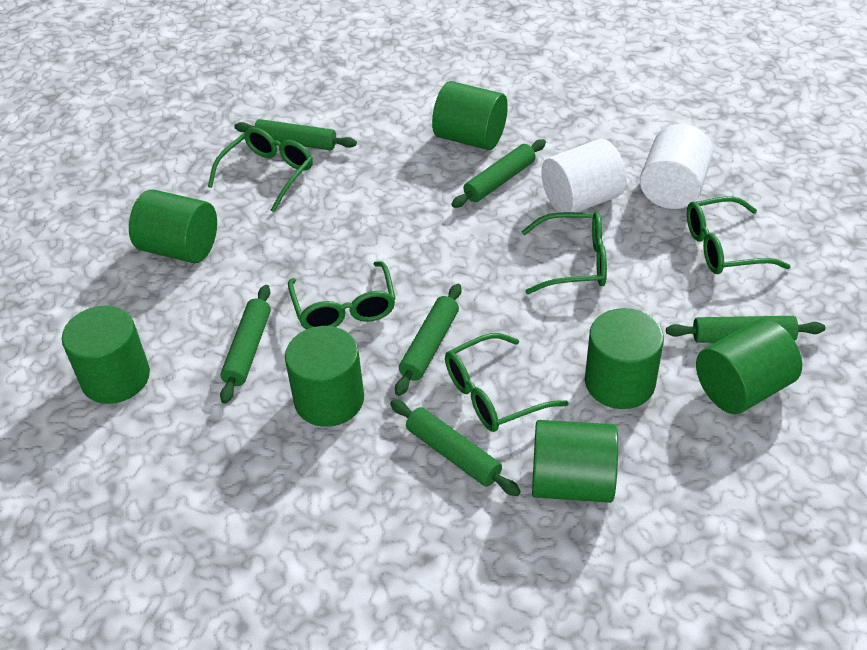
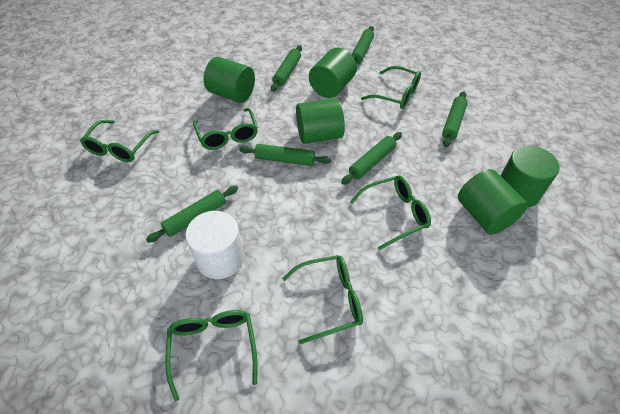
green cylinder: [62,305,150,404] [129,189,217,263] [285,326,364,427] [432,81,508,150] [532,420,618,503] [585,308,664,409] [696,319,802,414] = 7 -> [204,57,255,103] [296,98,345,144] [309,47,357,98] [458,169,528,234] [500,146,560,208] = 5
green glasses: [208,127,313,212] [288,261,396,329] [445,333,569,432] [521,212,607,294] [687,196,791,274] = 5 -> [80,120,159,162] [165,310,258,401] [193,108,258,150] [282,255,363,344] [350,175,431,250] [361,66,421,109] = 6
white cylinder: [541,139,627,213] [640,124,713,209] = 2 -> [185,211,244,279] = 1

